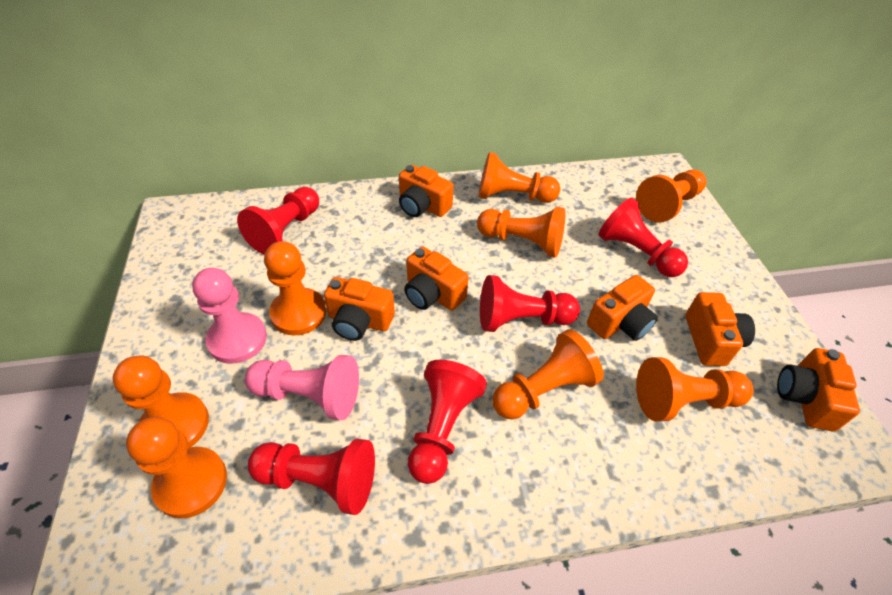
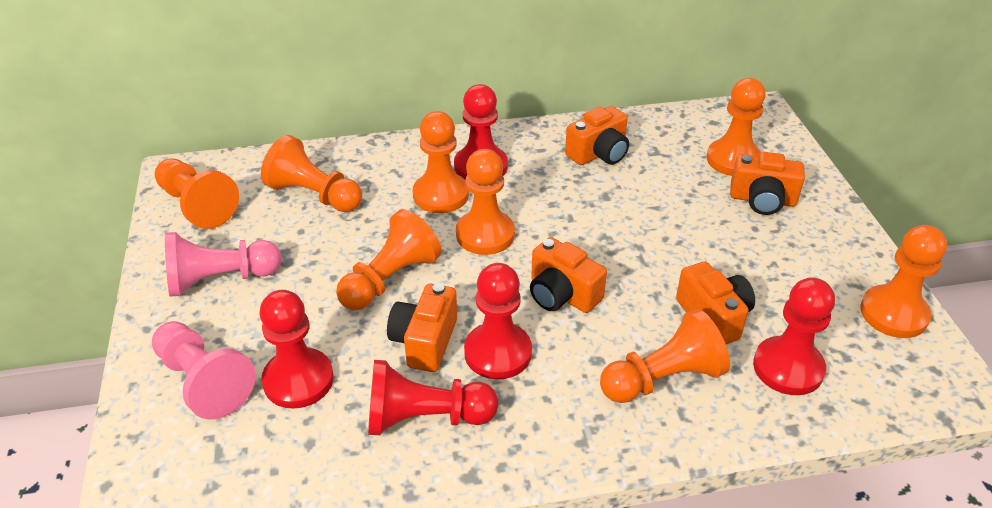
orange camera: [324,277,395,341] [399,165,453,217] [404,247,469,310] [587,275,658,341] [685,292,755,366] [777,348,860,432] = 6 -> [387,283,457,372] [530,237,607,313] [565,106,629,165] [676,261,755,344] [730,152,805,215] = 5

